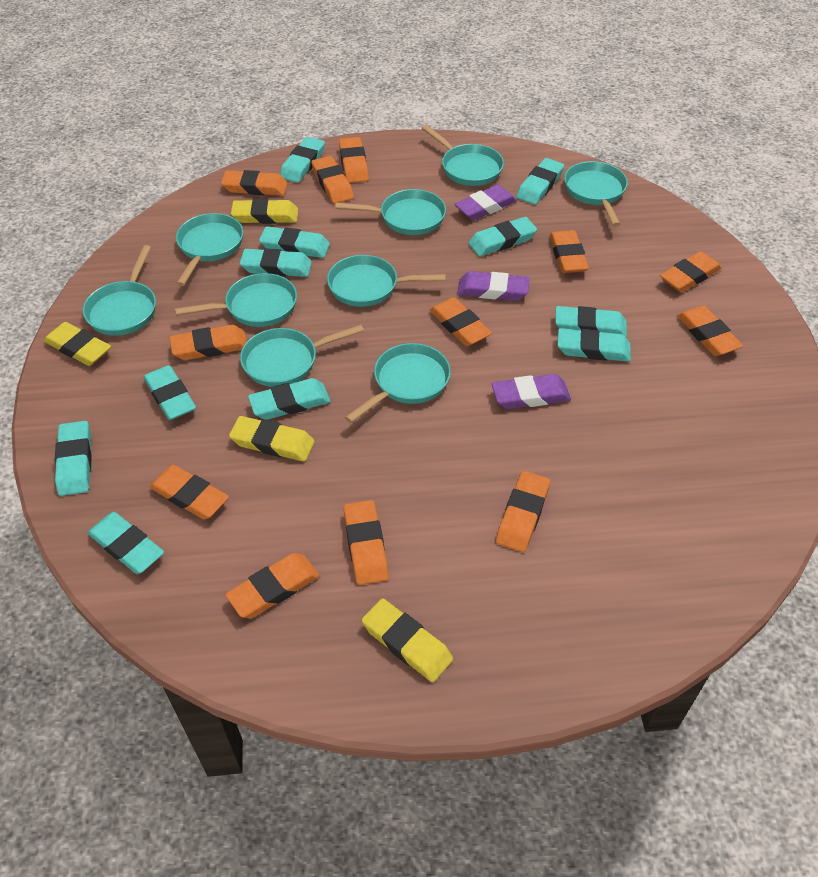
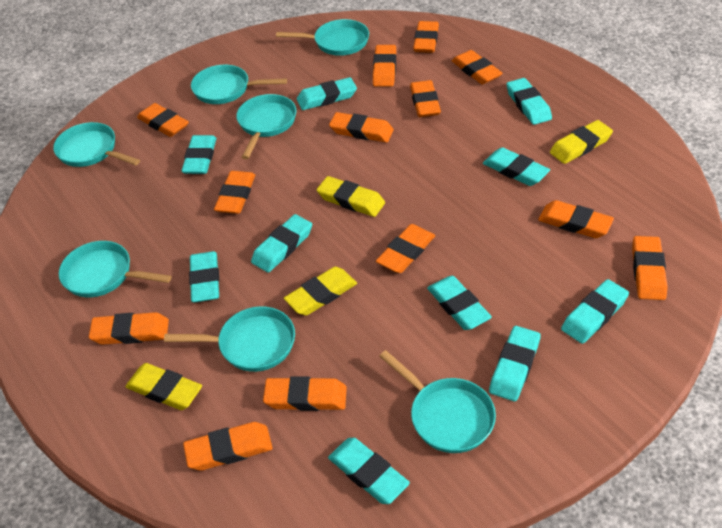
orange eraser: [149,465,229,520] [170,325,247,360] [221,170,288,196] [225,553,319,618] [312,156,354,204] [339,137,369,183] [344,500,389,585] [429,297,492,346] [496,471,550,552] [550,230,589,273] [660,251,721,292] [677,306,743,356] = 12 -> [89,312,169,345] [137,103,189,137] [183,422,273,470] [214,171,255,214] [263,376,347,411] [329,112,394,143] [373,45,396,87] [376,224,435,273] [410,80,441,117] [413,21,439,53] [452,50,503,84] [538,200,614,238] [632,236,668,300] = 13
purple eraser: [454,185,517,220] [457,271,530,301] [492,374,571,409] = 3 -> none = 0
turquoise eraser: [55,421,92,496] [87,512,164,574] [144,365,196,420] [240,248,312,277] [248,378,330,420] [259,226,330,258] [280,137,325,183] [468,217,537,256] [516,158,564,205] [555,306,627,338] [557,328,631,362] = 11 -> [181,135,216,174] [189,251,219,302] [251,214,312,273] [297,77,357,110] [328,438,410,504] [427,276,492,330] [483,147,550,186] [489,326,541,401] [507,78,552,125] [561,279,629,344] = 10
turquoise pan: [83,245,156,336] [175,273,297,327] [176,213,243,286] [240,324,364,387] [327,255,446,307] [335,189,446,235] [345,343,451,423] [422,125,504,186] [564,161,628,226] = 9 -> [53,122,140,167] [59,241,171,297] [164,306,295,372] [191,65,287,104] [236,94,296,159] [276,19,369,56] [379,350,496,453] = 7

